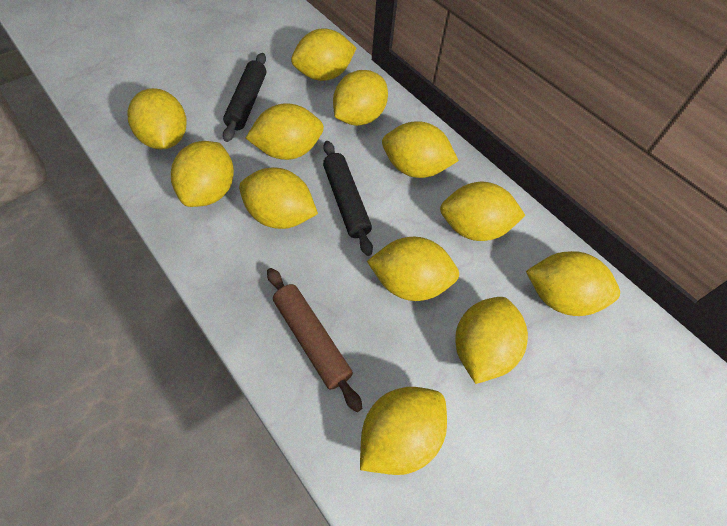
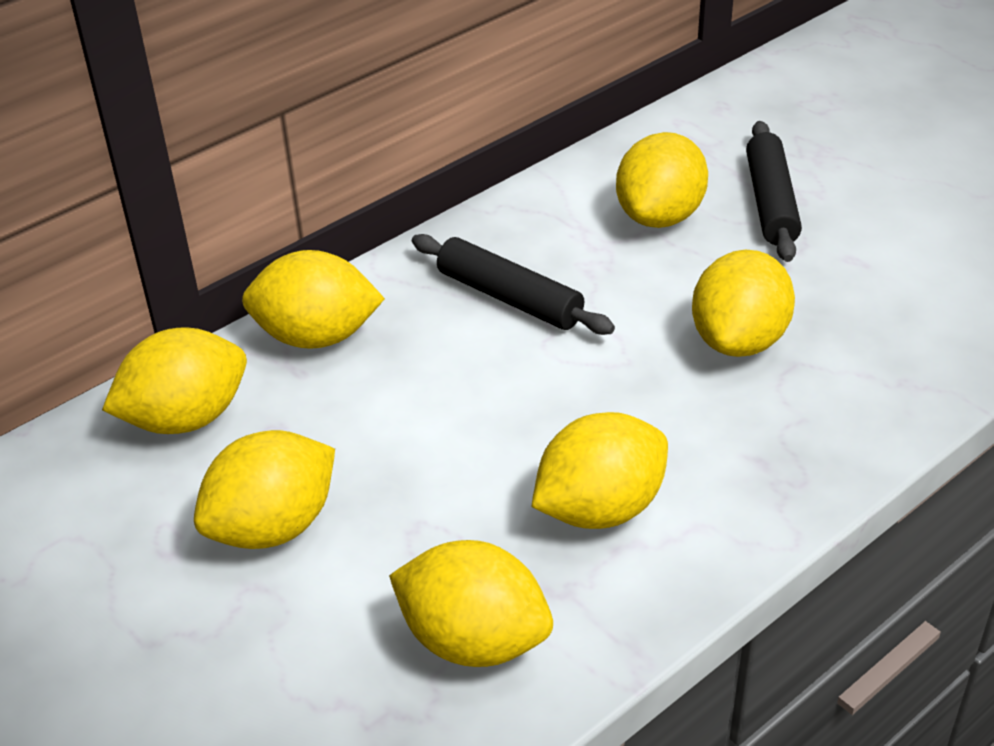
brown rolling pin: [267,268,362,412] = 1 -> none = 0
yellow lemon: [127,88,187,149] [171,141,234,207] [239,168,318,229] [246,103,324,160] [291,28,356,81] [333,70,388,126] [360,387,447,475] [367,237,459,301] [382,121,459,178] [440,182,525,241] [455,297,528,384] [526,251,620,316] = 12 -> [102,328,247,434] [194,430,335,549] [242,250,385,349] [389,540,553,667] [531,412,668,529] [616,132,708,228] [692,250,795,357] = 7

